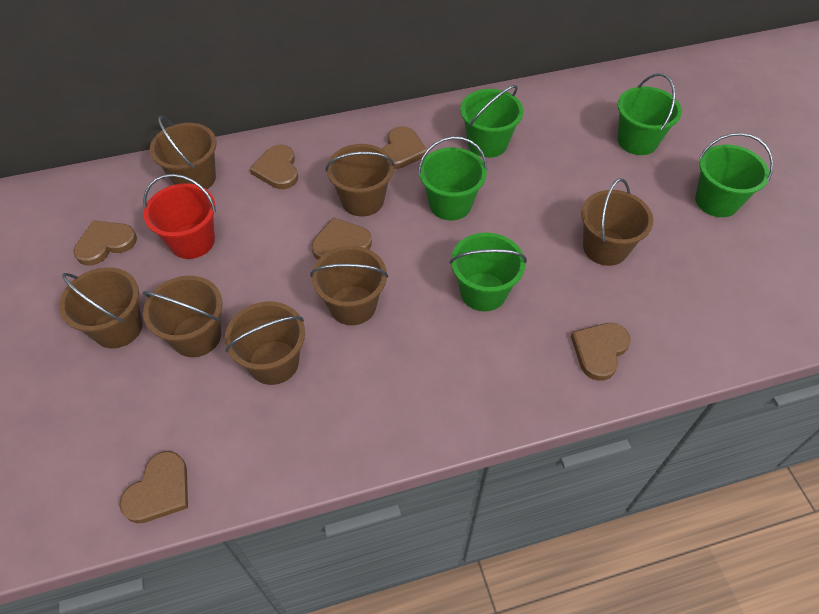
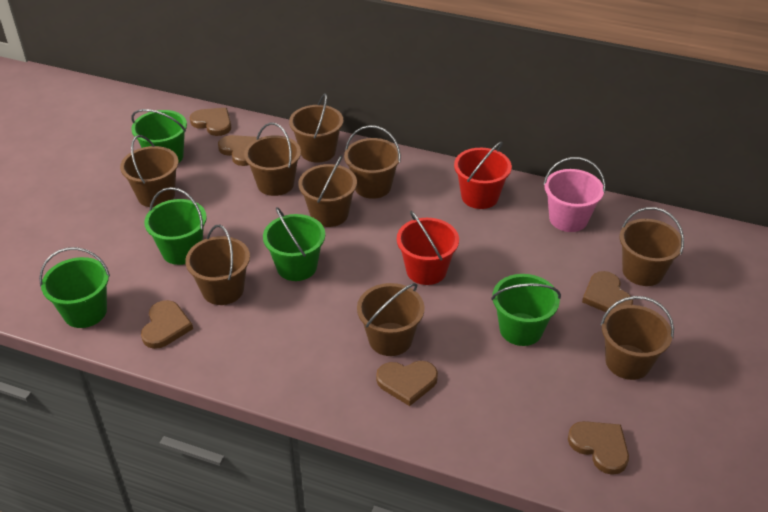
brown bucket: [59,267,143,349] [143,276,222,357] [150,116,217,189] [225,301,305,385] [310,246,388,325] [325,144,395,217] [581,179,653,266] = 7 -> [120,135,179,207] [185,225,250,305] [244,123,301,196] [289,93,343,163] [298,155,357,227] [344,125,401,199] [357,283,425,356] [600,296,674,380] [619,207,684,286] = 9
pink bucket: none = 0 -> [544,157,605,232] = 1
red bucket: [143,174,216,259] = 1 -> [397,211,459,285] [454,141,512,209] = 2

